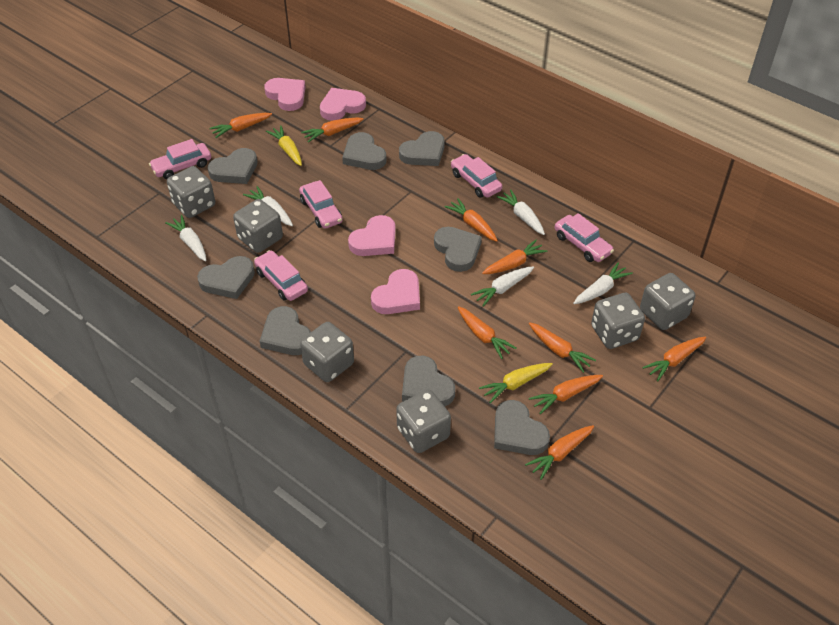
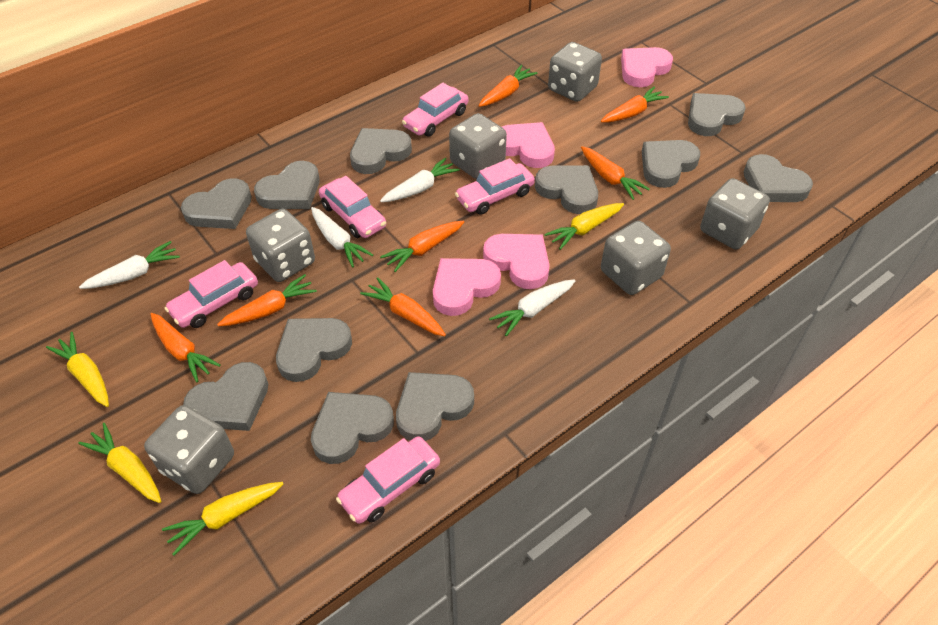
grey heart: [197,256,255,299] [208,148,258,184] [259,306,311,355] [342,132,386,170] [399,131,445,166] [402,356,455,406] [434,227,482,272] [494,400,550,455] = 8 -> [181,179,252,229] [183,362,268,431] [254,161,320,209] [276,318,352,382] [311,392,394,464] [350,128,412,174] [396,372,474,441] [535,165,598,214] [642,140,700,188] [688,93,746,136] [744,154,813,202] = 11
orange carrot: [209,113,272,138] [301,118,363,142] [444,198,498,242] [458,306,517,359] [482,240,547,274] [525,425,594,480] [529,322,596,373] [529,375,603,414] [643,337,706,381] = 9 -> [150,313,221,382] [217,274,317,326] [360,278,446,336] [380,221,464,272] [479,65,537,107] [581,146,650,200] [601,86,669,123] = 7
white carrot: [165,215,207,261] [243,186,293,226] [471,266,534,307] [496,189,545,235] [573,262,633,304] = 5 -> [79,241,180,289] [311,207,373,268] [380,157,460,202] [489,279,576,336] = 4
yellow carrot: [266,125,302,166] [479,363,553,403] = 2 -> [46,332,109,407] [78,423,161,503] [162,482,283,556] [544,203,624,250] = 4

